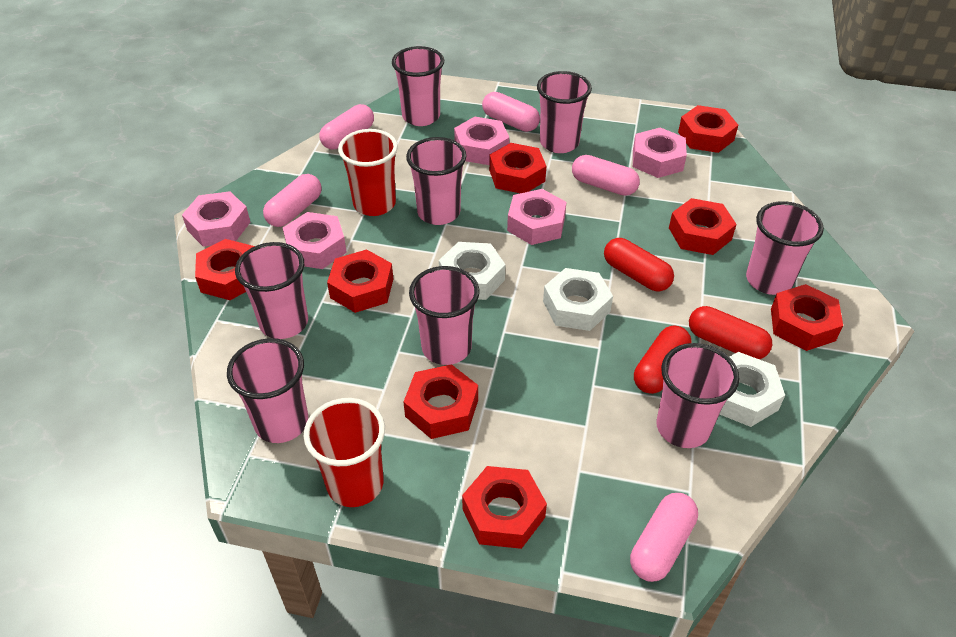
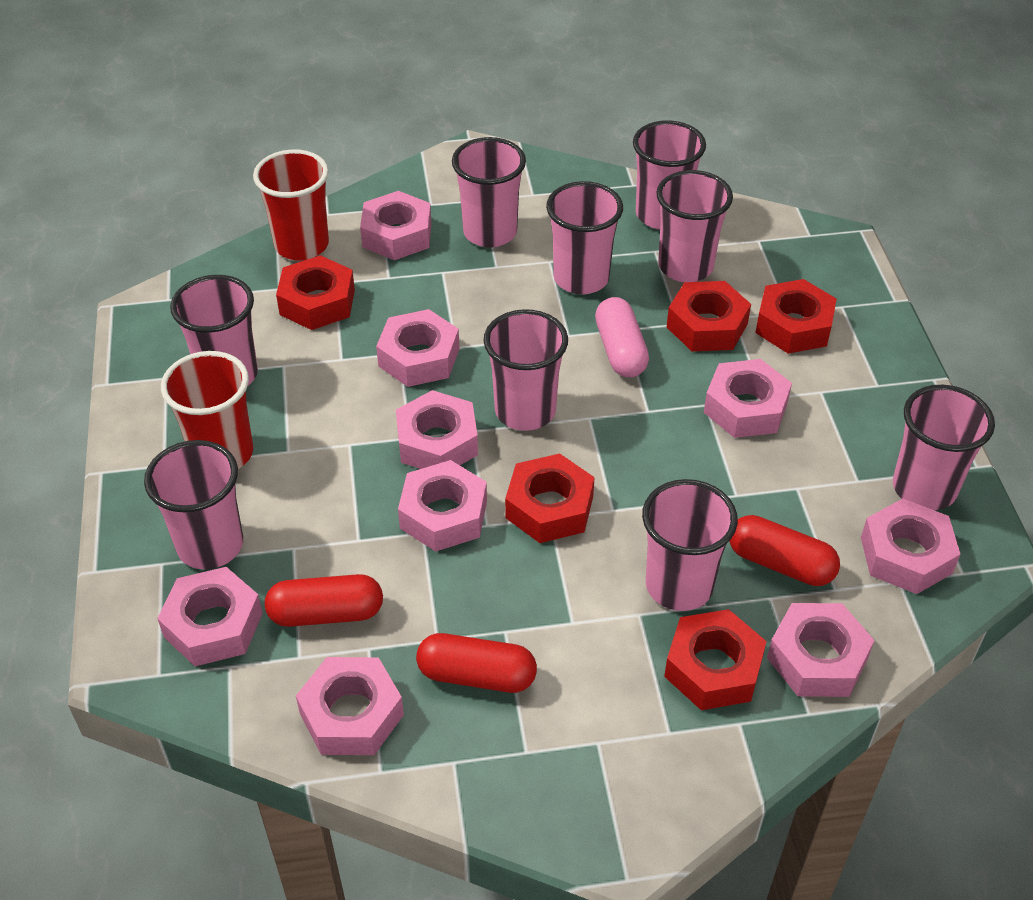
pink capsule: [263,174,322,227] [319,104,374,149] [482,92,540,132] [572,155,640,196] [630,493,698,582] = 5 -> [595,297,649,377] = 1
pink cup: [227,338,308,443] [235,242,308,339] [392,46,444,126] [406,137,466,225] [409,266,480,365] [537,71,592,153] [656,343,739,448] [746,201,824,295] = 8 -> [144,440,243,569] [170,275,258,385] [452,137,526,248] [484,309,568,431] [546,181,623,294] [633,120,706,229] [642,479,738,611] [656,170,733,282] [893,385,995,510] = 9
pink nut: [182,191,250,247] [283,212,347,269] [454,117,509,165] [507,189,567,245] [633,127,687,178] = 5 -> [157,567,263,666] [296,657,404,755] [360,191,432,260] [376,309,459,387] [396,390,478,469] [398,460,487,552] [704,359,792,438] [767,603,874,697] [861,499,961,594] = 9
red nut: [195,239,255,300] [327,249,393,313] [404,364,478,439] [462,466,547,549] [489,143,546,193] [669,198,736,255] [678,105,738,153] [771,284,843,351] = 8 -> [276,255,355,330] [505,453,595,543] [664,609,767,710] [667,281,751,352] [755,279,837,354] = 5
white nut: [439,242,505,300] [543,268,613,331] [719,352,785,427] = 3 -> none = 0

